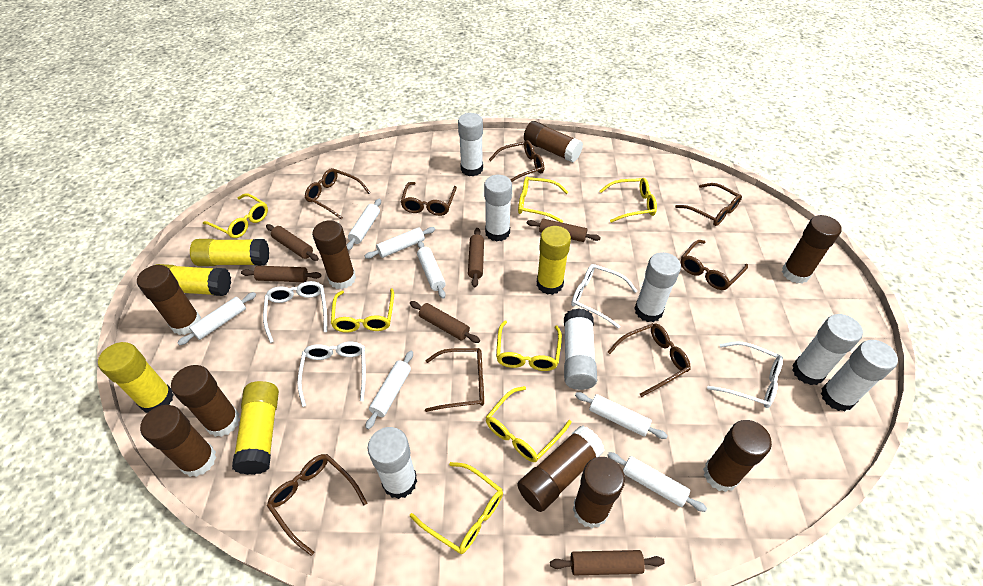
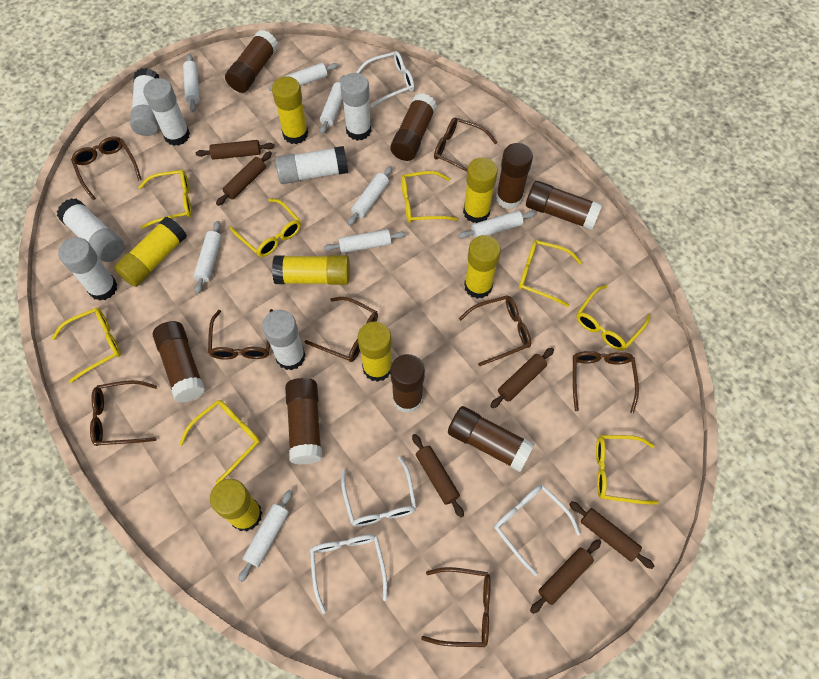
brown glue stick: [137,265,201,335] [140,405,216,477] [171,365,240,437] [312,220,356,289] [517,426,605,512] [524,121,583,163] [573,457,625,528] [703,420,772,492] [782,215,842,284] = 9 -> [153,321,205,402] [225,30,278,93] [285,378,322,464] [390,93,437,161] [390,354,425,413] [448,406,535,472] [496,143,533,209] [526,181,603,230] = 8
white rolling pin: [177,292,256,346] [346,199,381,250] [365,227,435,259] [365,351,413,430] [417,241,446,299] [575,392,668,439] [607,452,707,512] = 7 -> [183,54,200,112] [194,221,222,294] [238,490,292,582] [269,63,338,91] [320,75,344,134] [324,229,406,253] [348,166,392,226] [459,211,536,239] = 8
yellow glasses: [203,193,268,238] [331,288,394,333] [410,462,503,554] [486,386,571,462] [496,321,562,371] [518,177,568,223] [599,178,657,223] = 7 -> [52,307,121,383] [138,170,192,229] [179,400,260,484] [230,199,301,257] [401,171,458,223] [519,240,582,307] [576,285,651,351] [596,435,658,504] = 8
yellow glue stick: [98,342,174,413] [156,264,231,296] [190,239,269,266] [232,381,279,475] [537,226,571,295] = 5 -> [114,217,187,287] [210,479,262,531] [272,76,308,144] [272,255,350,285] [358,321,392,382] [463,157,498,223] [464,235,501,299] = 7

